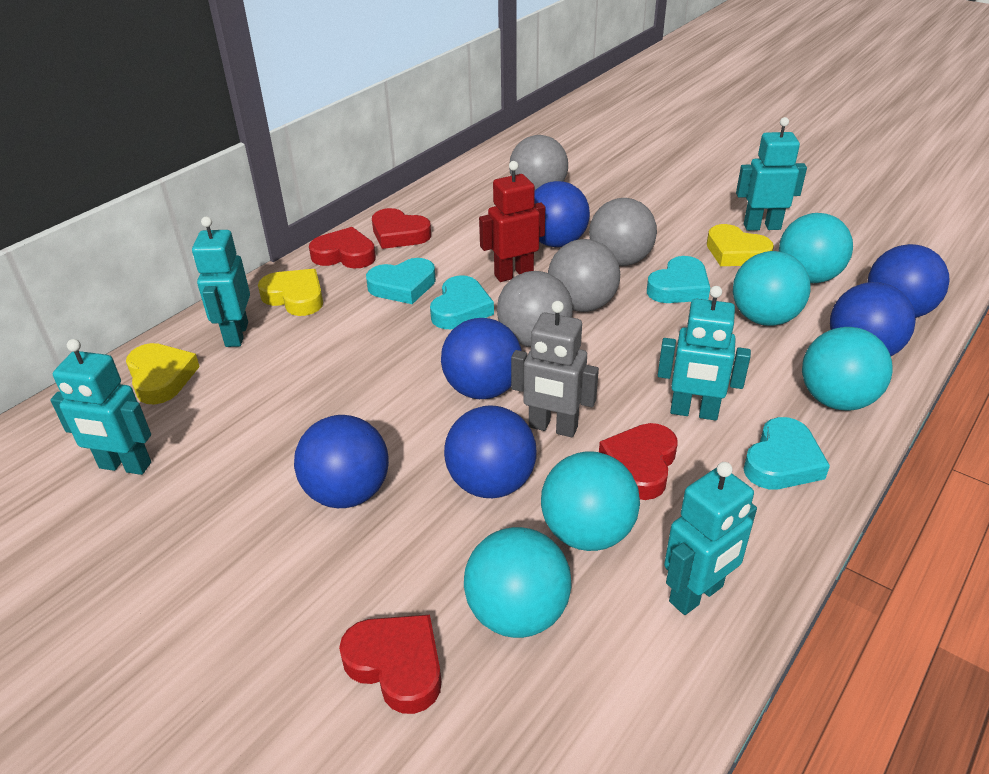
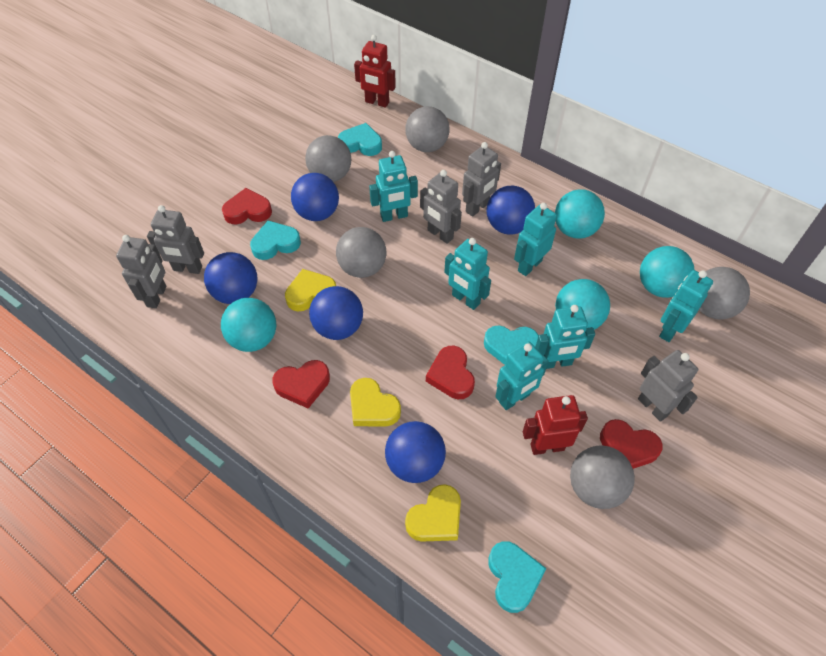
blue ball: [294,415,389,508] [441,318,522,399] [444,405,537,498] [534,181,590,247] [830,282,916,356] [867,244,950,318] = 6 -> [204,252,258,304] [291,173,339,221] [309,286,363,340] [385,421,446,483] [487,186,535,235] = 5
grey ball: [497,271,573,347] [509,135,568,190] [548,239,620,312] [589,198,657,266] = 4 -> [305,135,351,182] [336,227,387,278] [405,106,449,152] [570,445,635,509] [699,267,750,320] = 5
grey robot: [511,301,599,437] = 1 -> [116,235,167,308] [147,205,204,274] [420,170,462,244] [462,142,501,217] [638,350,698,422] = 5
red robot: [479,161,545,282] = 1 -> [354,35,396,108] [523,395,588,455] = 2
turquoise ball: [464,527,572,638] [541,451,640,551] [733,251,811,326] [779,213,853,283] [802,327,893,410] = 5 -> [221,298,276,352] [555,189,605,239] [555,279,610,330] [640,246,695,298] = 4
turquoise robot: [50,339,151,475] [192,217,250,347] [658,286,751,421] [664,462,757,615] [736,117,807,231] = 5 -> [369,151,418,222] [444,238,491,310] [495,341,549,410] [514,203,557,276] [536,305,595,369] [659,270,713,342] = 6

